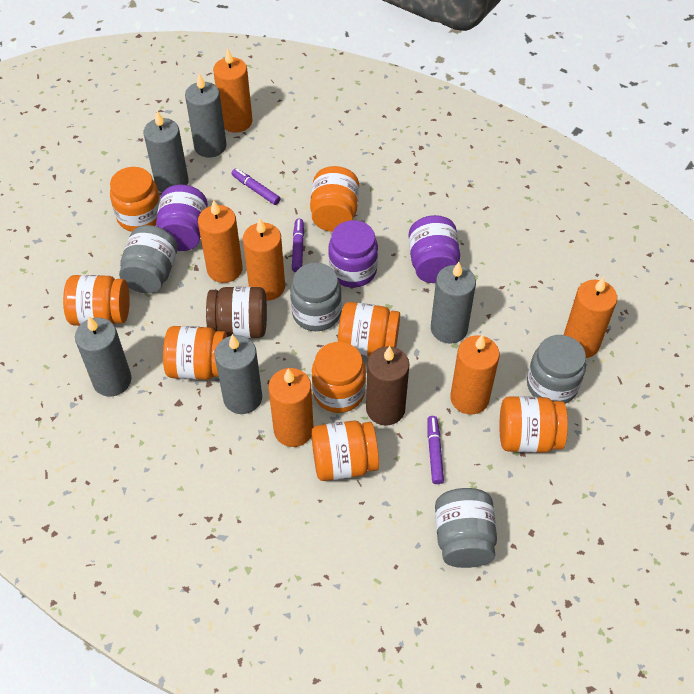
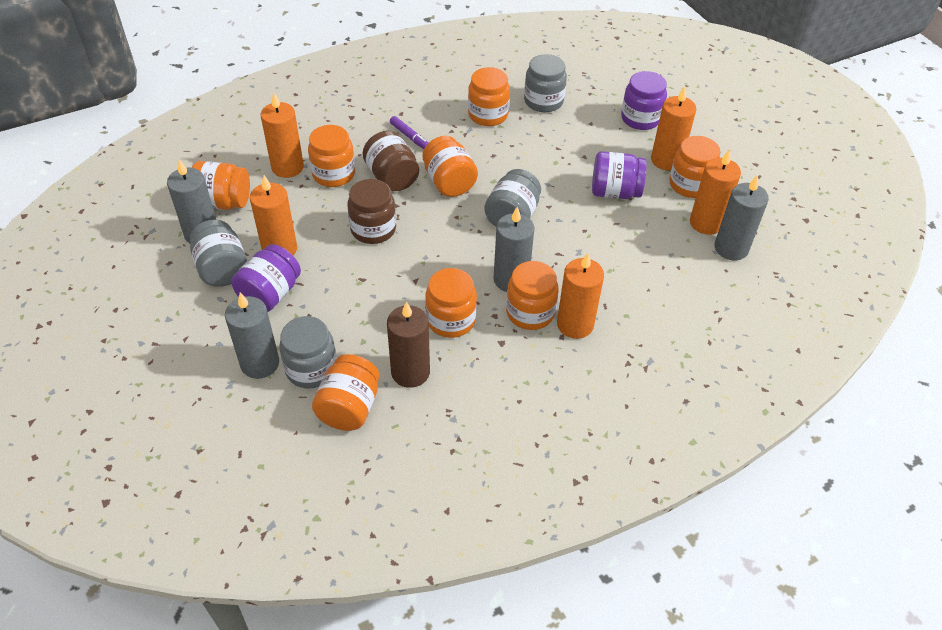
brown jar: [206,287,267,338] = 1 -> [347,179,396,244] [363,131,419,191] = 2
grey candle: [75,316,131,396] [143,111,189,193] [185,74,227,158] [214,334,262,414] [431,262,476,344] = 5 -> [167,159,216,244] [225,292,279,379] [493,207,535,292] [715,175,769,261] = 4
orange candle: [198,200,243,283] [213,48,252,133] [243,218,285,301] [269,368,313,447] [450,335,500,415] [564,277,617,358] = 6 -> [250,175,297,255] [260,93,304,178] [557,253,604,339] [651,86,697,170] [690,149,741,235] = 5
purple marker: [232,168,280,205] [292,219,304,272] [427,416,444,484] = 3 -> [390,116,428,149] = 1

